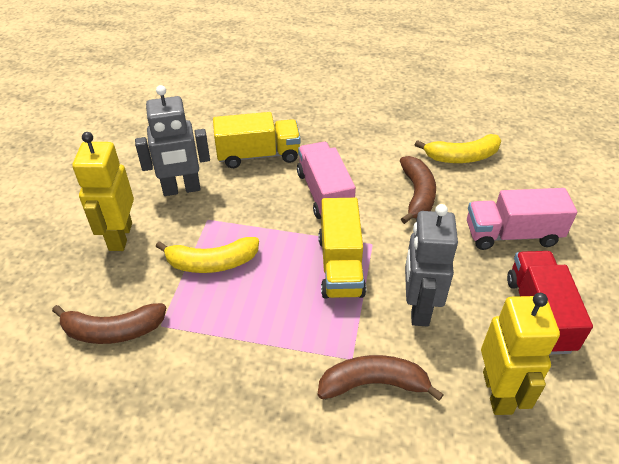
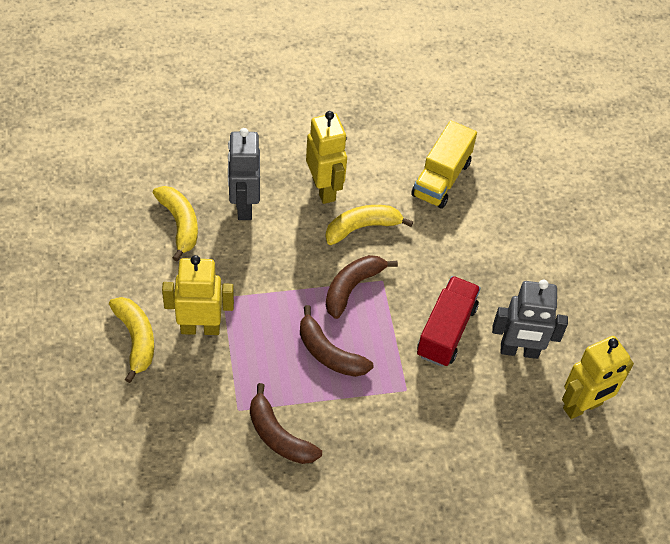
pink truck: [297,142,356,219] [467,188,577,250] = 2 -> none = 0
yellow banana: [156,237,259,273] [415,134,501,163] = 2 -> [109,297,154,383] [153,186,198,261] [325,205,413,245] = 3
yellow robot: [72,132,134,251] [481,293,560,415] = 2 -> [162,255,234,335] [306,111,347,204] [562,336,634,419] = 3
yellow truck: [213,112,301,168] [318,198,366,299] = 2 -> [411,121,477,209] = 1

